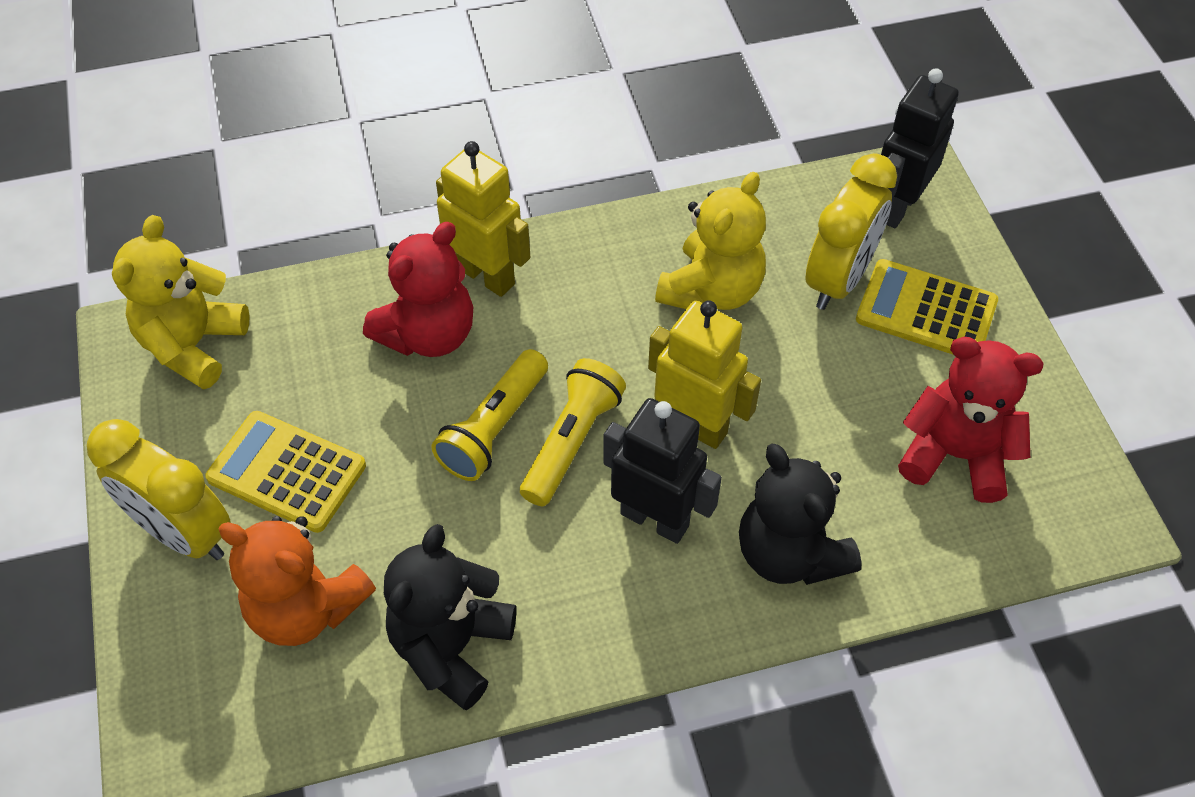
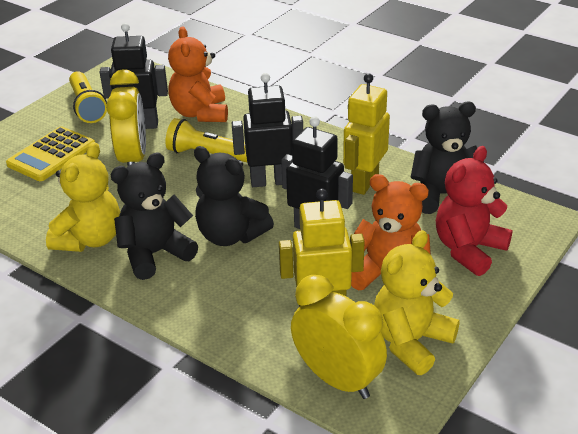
black robot: [603,398,722,544] [881,68,959,228] = 2 -> [100,23,168,129] [232,73,303,187] [281,116,353,229] = 3
black teddy bear: [384,524,516,710] [739,444,862,585] = 2 -> [110,152,198,280] [194,146,274,246] [410,102,484,214] = 3
orange teddy bear: [218,516,376,646] = 1 -> [168,26,228,122] [351,174,431,290] = 2
red teddy bear: [363,222,473,357] [898,337,1044,503] = 2 -> [436,146,513,276] = 1
yellow calculator: [205,411,366,533] [856,259,998,355] = 2 -> [6,126,95,181] = 1

